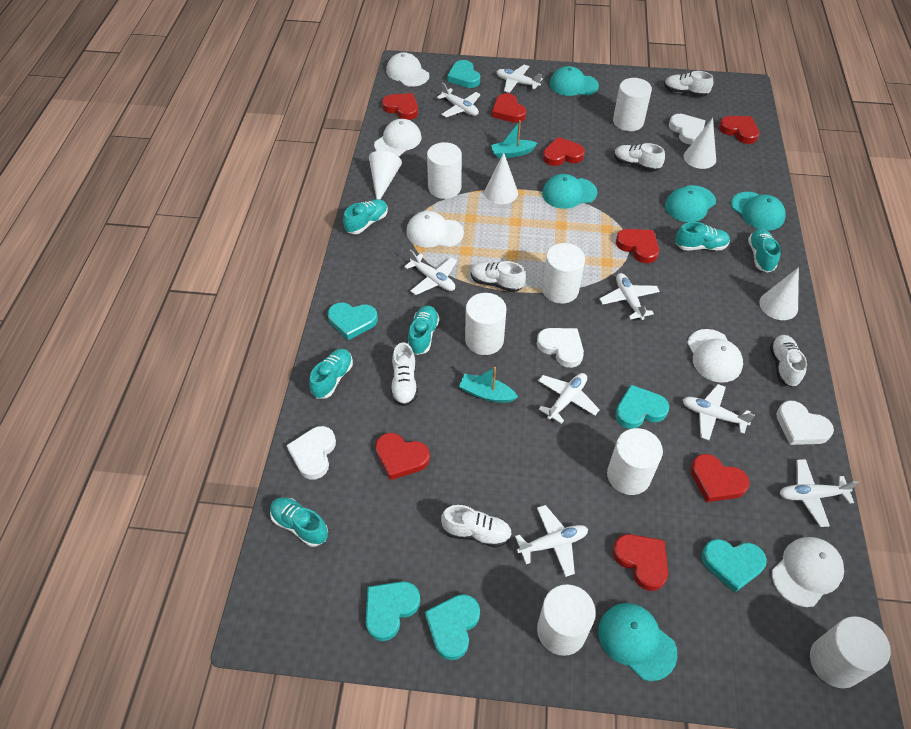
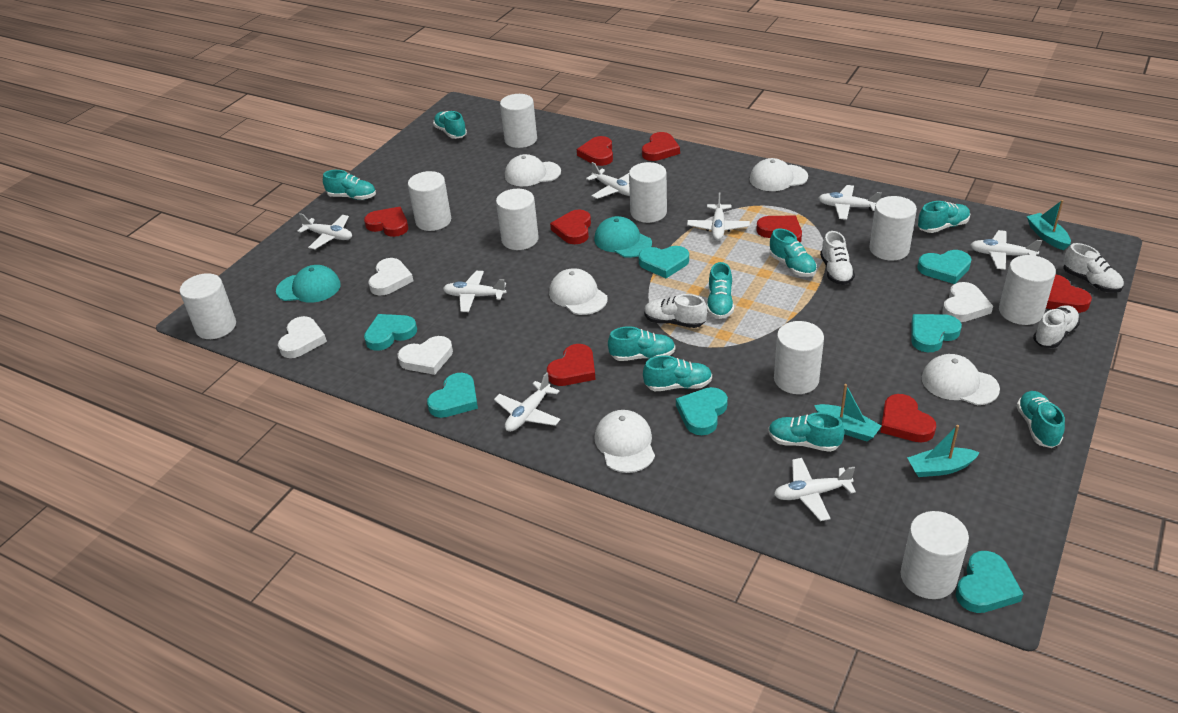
turquoise boat: [459,367,518,403] [491,120,537,158] = 2 -> [814,384,881,441] [907,425,980,477] [1026,200,1071,250] = 3
turquoise cap: [542,174,597,209] [550,66,599,96] [598,603,677,681] [665,185,716,222] [731,192,786,230] = 5 -> [276,265,341,303] [594,216,652,258] = 2
turquoise heart: [328,302,378,340] [366,581,420,641] [425,594,480,660] [447,60,480,88] [615,385,669,429] [701,539,767,593] = 6 -> [364,314,417,351] [427,373,478,418] [638,246,689,278] [676,387,728,435] [911,314,962,352] [917,250,972,284] [956,551,1023,613] = 7
turquoise shoe: [270,497,328,547] [309,349,353,399] [343,199,388,234] [408,306,439,355] [675,222,730,250] [748,229,781,273] = 6 -> [323,170,376,200] [433,111,467,139] [608,326,675,361] [643,355,712,391] [707,262,734,319] [768,412,845,452] [769,229,817,277] [918,201,970,233] [1017,391,1065,448] = 9
white cone: [369,151,402,199] [485,153,518,204] [684,118,716,169] [759,267,799,320] = 4 -> none = 0
white cylinder: [427,142,462,199] [465,293,507,355] [537,584,596,656] [542,243,585,304] [607,428,663,495] [613,78,652,131] [810,616,891,688] = 7 -> [180,273,236,339] [408,171,451,231] [496,189,539,250] [500,94,537,148] [629,162,667,223] [774,321,824,394] [869,196,917,261] [901,511,969,599] [999,255,1056,325] = 9
white shoe: [391,342,418,406] [441,505,512,548] [471,261,526,292] [614,143,665,172] [664,71,713,97] [770,335,807,387] = 6 -> [644,294,707,328] [820,231,855,285] [1033,305,1080,348] [1063,243,1124,293] = 4

